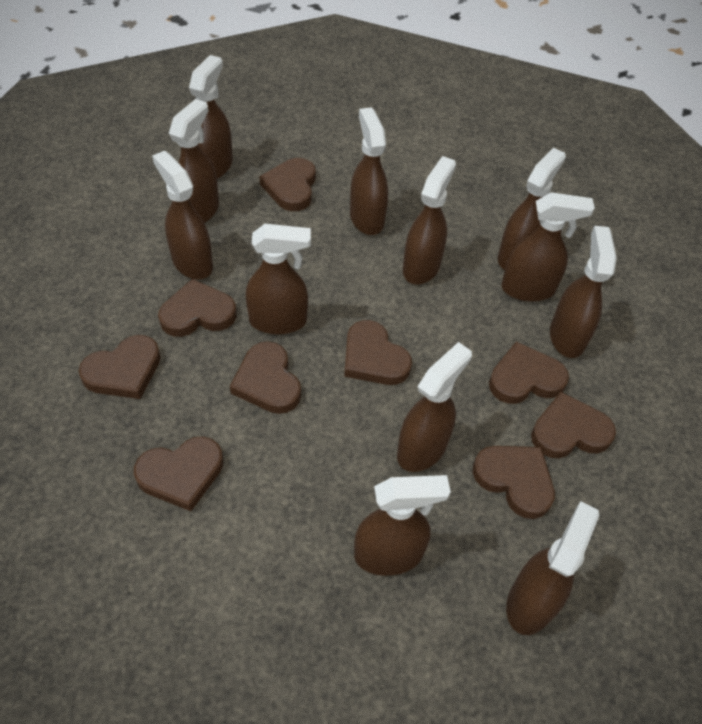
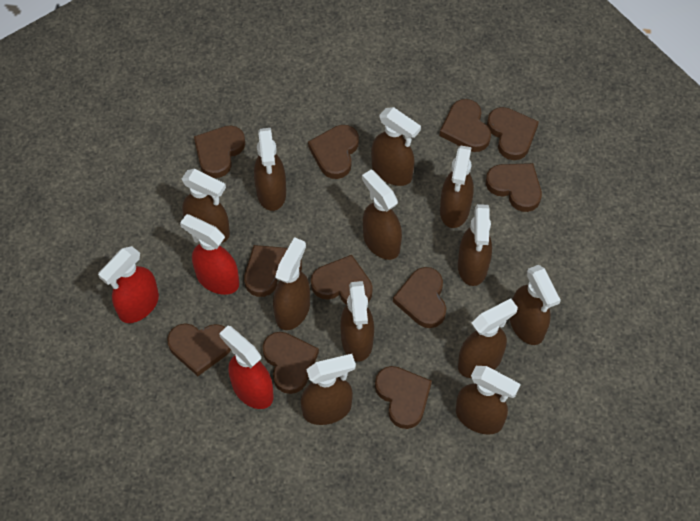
brown heart: [79,335,161,399] [134,436,223,511] [158,279,237,337] [230,341,301,414] [259,158,316,211] [344,320,412,385] [473,446,555,519] [489,342,569,404] [531,392,616,458] = 9 -> [167,323,231,376] [194,125,246,178] [244,245,302,297] [262,332,319,394] [308,125,359,179] [311,255,373,305] [375,366,432,429] [393,267,446,328] [439,99,491,152] [486,163,542,212] [487,107,539,160] = 11
red spray bottle: none = 0 -> [98,246,159,323] [180,214,239,295] [219,326,273,409] = 3

